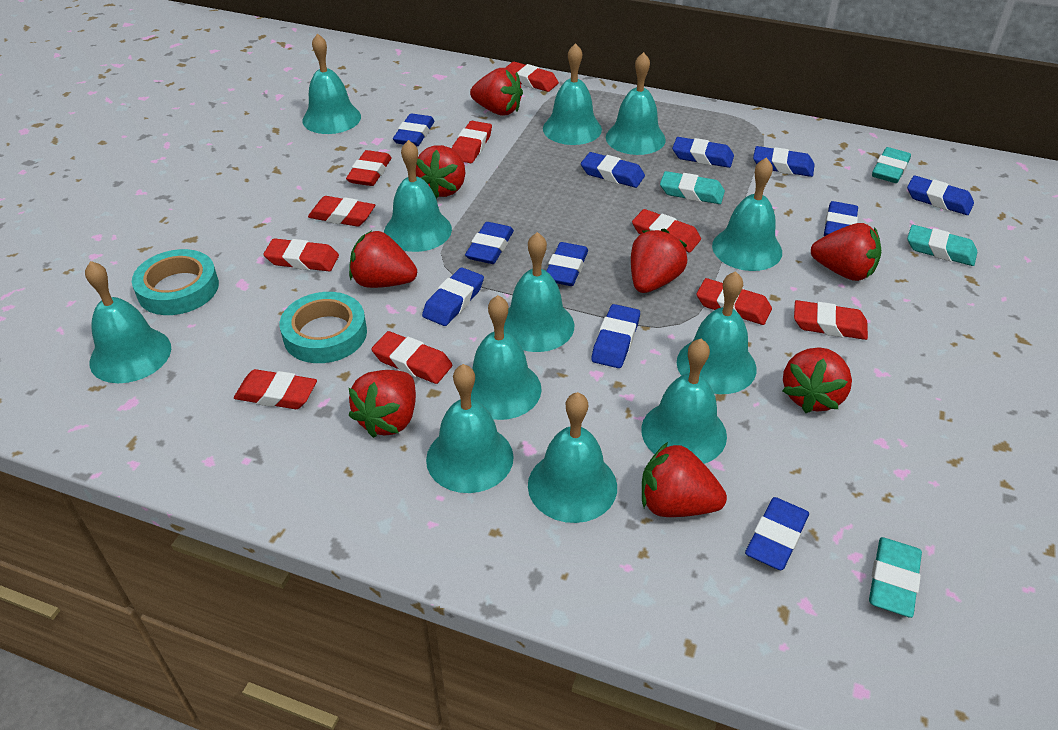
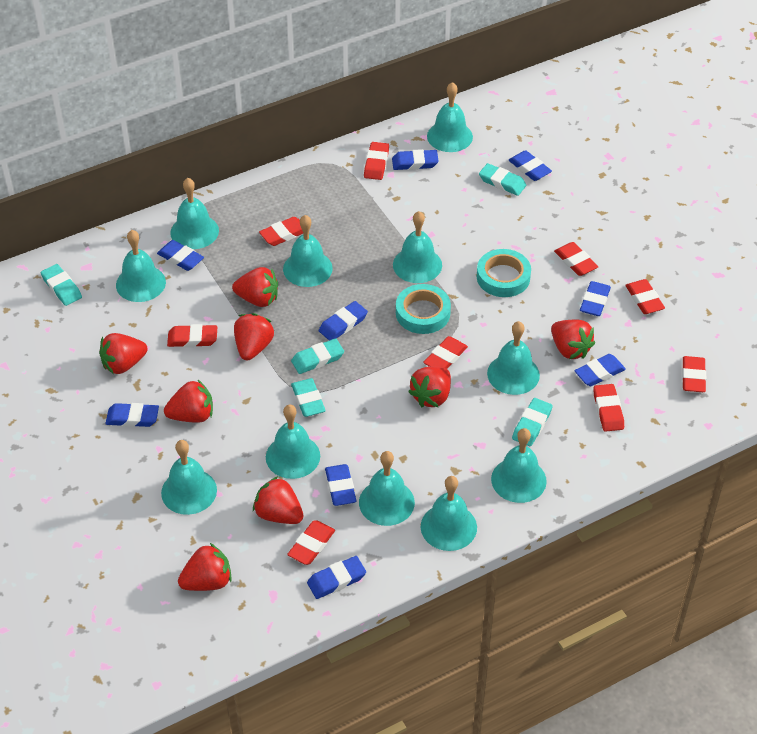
blue eraser: [393,113,435,146] [422,267,484,326] [465,222,514,264] [546,242,588,286] [581,152,645,188] [591,304,640,368] [672,137,734,168] [745,497,809,570] [753,146,815,177] [824,201,858,236] [907,176,974,215] = 11 -> [106,403,159,427] [157,240,204,271] [307,556,366,599] [319,301,368,341] [325,464,356,506] [392,149,439,170] [509,150,552,181] [574,354,626,386] [580,281,611,316] = 9
red eraser: [234,369,317,409] [263,238,339,271] [308,196,375,227] [346,150,392,186] [372,331,452,384] [452,121,492,163] [505,62,559,92] [632,209,701,253] [696,278,772,325] [794,300,868,340] = 10 -> [167,324,217,347] [259,217,303,246] [287,521,335,565] [364,142,389,180] [423,336,468,369] [554,242,598,276] [593,384,624,432] [625,279,665,314] [682,356,706,392] = 9
turquoise bell: [85,261,171,383] [302,33,361,134] [384,140,452,252] [426,364,514,493] [471,295,542,420] [504,232,574,352] [528,392,617,523] [543,43,602,145] [606,52,666,155] [641,339,727,464] [677,271,757,394] [712,157,782,271] = 12 -> [116,230,166,302] [161,440,217,515] [170,178,219,249] [266,404,320,479] [283,215,333,287] [359,451,415,526] [393,211,442,283] [421,476,477,551] [427,82,473,152] [487,321,540,395] [491,428,547,503] = 11
turquoise eraser: [660,171,725,204] [869,537,922,618] [872,147,911,183] [907,225,977,266] = 4 -> [41,264,82,306] [291,339,344,374] [291,378,326,417] [479,163,526,196] [512,398,553,447] = 5

